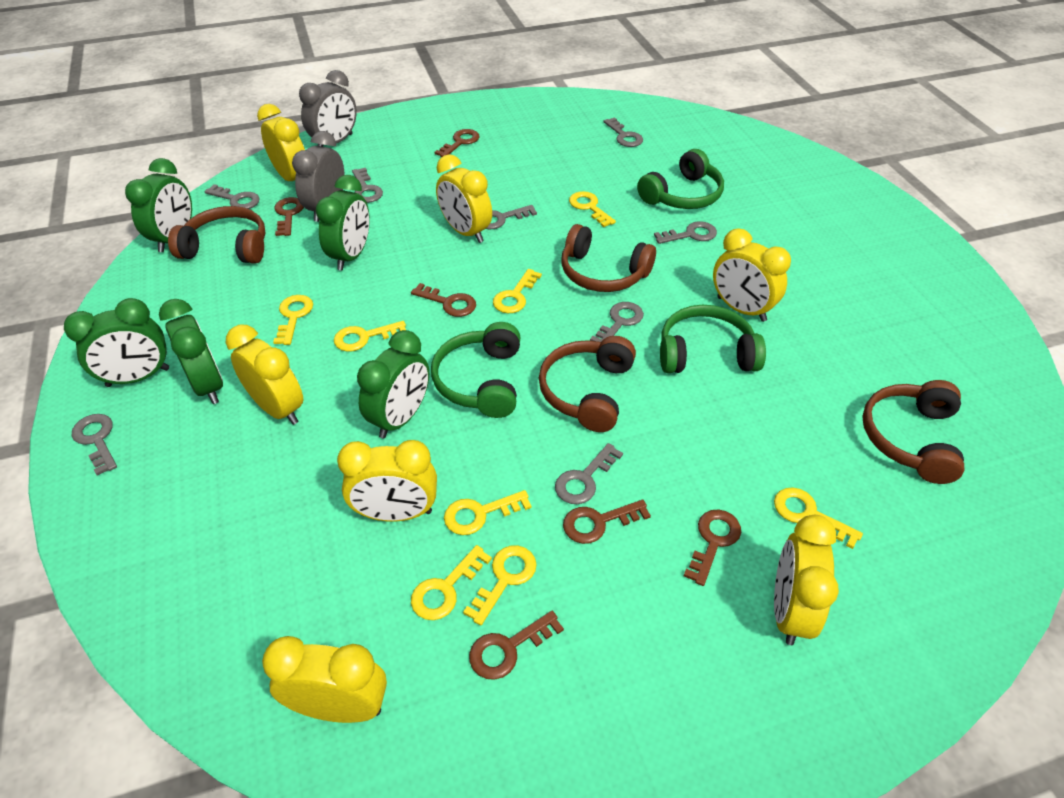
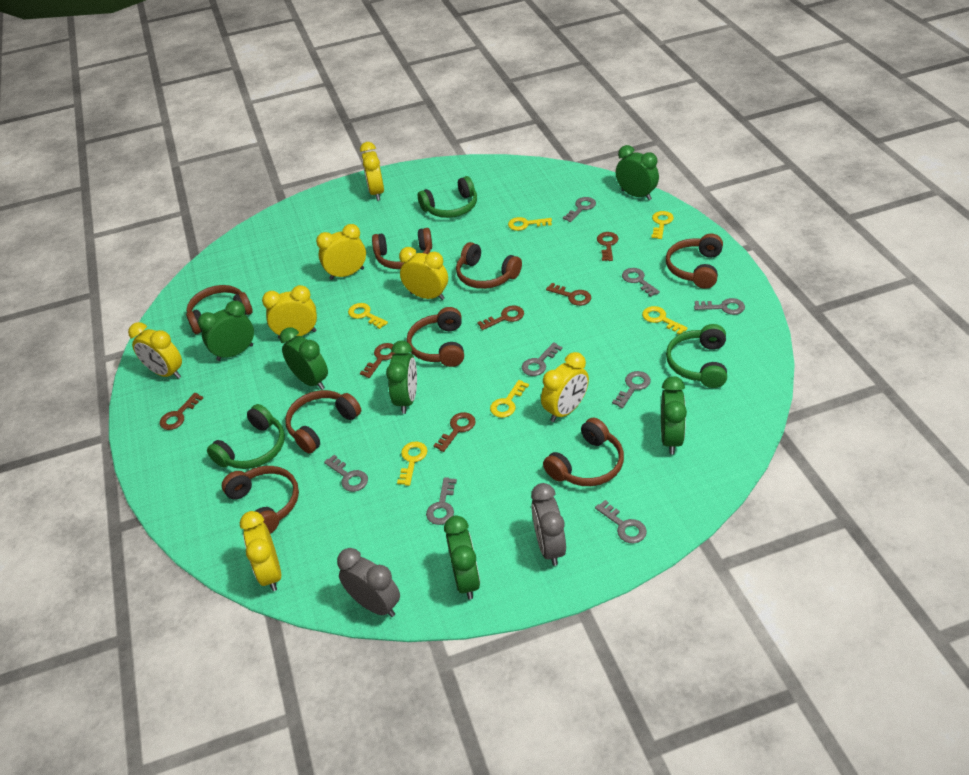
brown headphones: [168,206,266,264] [539,336,636,432] [561,224,656,292] [862,380,964,484] = 4 -> [186,285,253,334] [222,466,299,534] [285,390,361,453] [372,228,432,269] [407,307,464,367] [456,242,522,289] [543,418,624,486] [666,234,723,289] = 8
green clock: [64,298,169,387] [125,158,192,252] [159,299,223,404] [316,175,370,270] [357,330,429,438] = 5 -> [198,301,254,361] [280,327,328,390] [386,341,417,414] [444,516,480,599] [616,145,659,200] [661,376,687,454] = 6
yellow key: [273,295,313,345] [334,321,406,352] [411,545,492,620] [444,490,531,535] [463,545,537,625] [493,269,542,313] [569,191,616,227] [774,487,863,549] = 8 -> [348,303,388,329] [397,441,428,486] [490,380,529,418] [508,217,552,231] [642,306,688,334] [651,211,674,239] = 6

